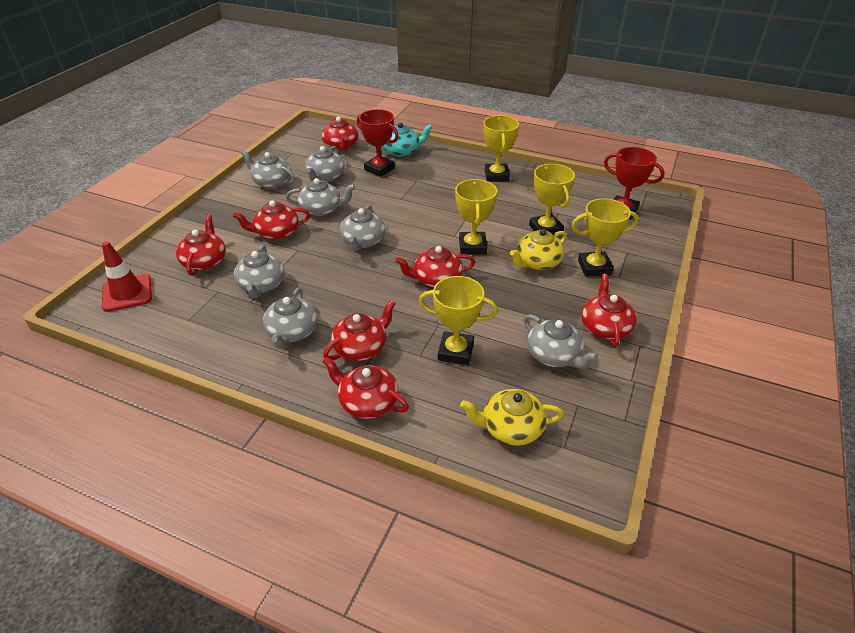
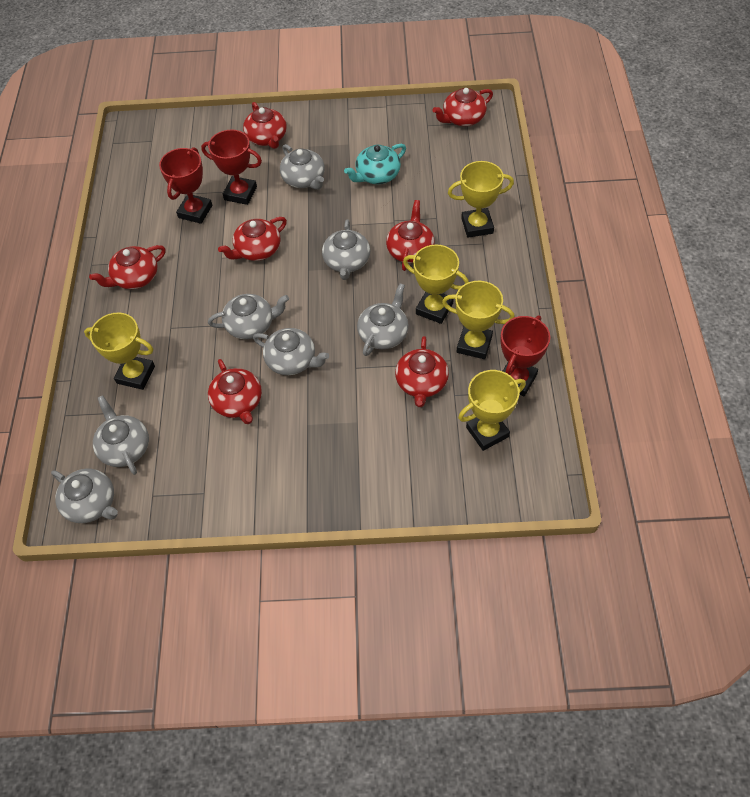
red traffic cone: [102,241,152,312] = 1 -> none = 0
red trophy: [357,109,399,177] [604,147,665,220] = 2 -> [159,147,212,224] [201,129,262,205] [500,316,550,396] = 3
yellow teapot: [460,389,564,446] [510,229,567,270] = 2 -> none = 0

